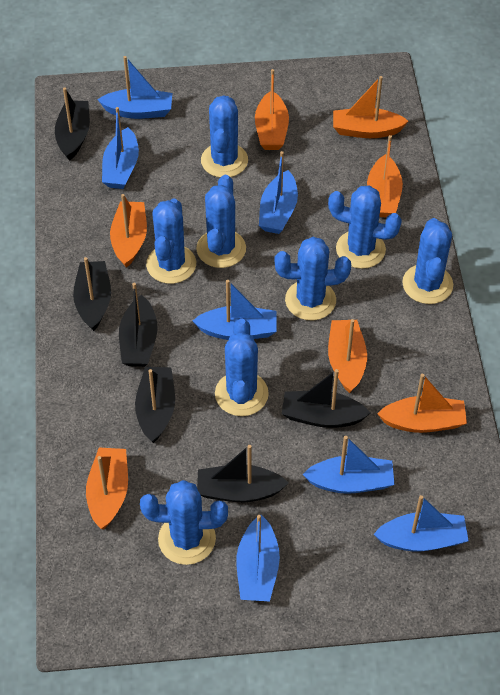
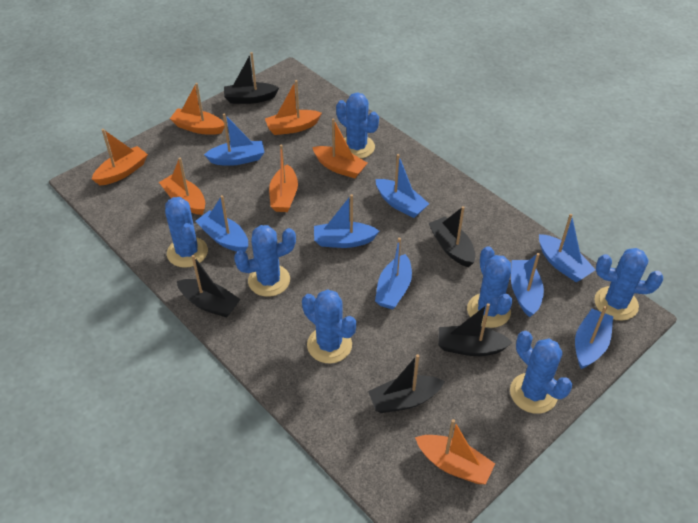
black boat: [55,88,90,161] [73,257,111,331] [119,283,158,367] [135,367,175,443] [197,445,288,502] [282,369,371,428] = 6 -> [177,255,241,318] [224,52,279,104] [368,354,445,413] [429,206,475,267] [438,303,513,356] = 5
blue boat: [97,56,172,119] [102,107,139,189] [193,280,277,340] [236,515,280,601] [259,151,298,234] [302,436,395,494] [374,495,469,552] = 7 -> [196,195,248,252] [204,114,265,166] [314,194,379,248] [375,238,412,309] [376,154,429,218] [511,253,544,317] [539,214,596,282] [575,306,613,369] = 8
blue cactus: [140,480,228,565] [146,198,196,284] [196,175,246,268] [201,95,248,177] [215,319,269,416] [275,237,351,320] [328,185,402,269] [402,218,453,304] = 8 -> [165,197,208,268] [234,225,296,297] [302,289,356,364] [336,92,379,159] [467,246,512,328] [510,331,572,414] [595,248,663,321] = 7

